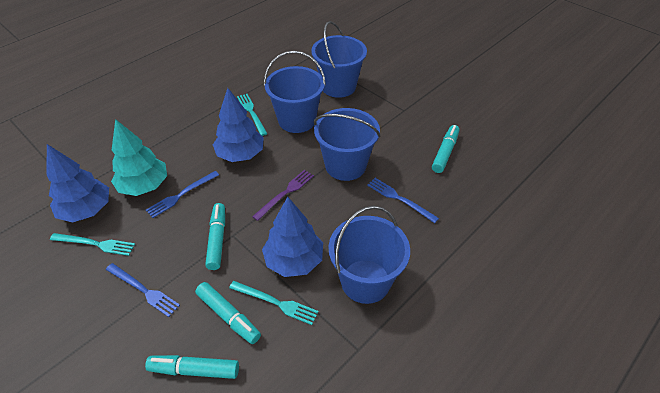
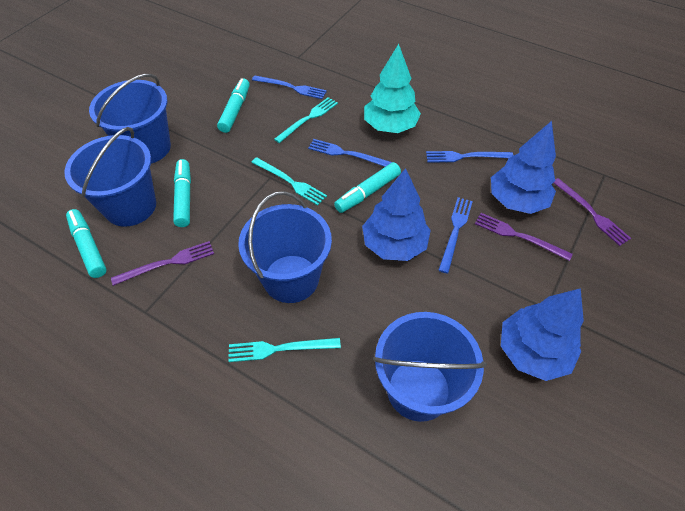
blue fork: [106,263,180,317] [146,171,219,218] [367,178,439,223] = 3 -> [252,76,327,99] [308,139,392,167] [426,151,514,162] [438,197,473,274] = 4
purple fork: [252,170,314,221] = 1 -> [111,241,214,286] [475,213,573,261] [553,178,631,246] = 3

